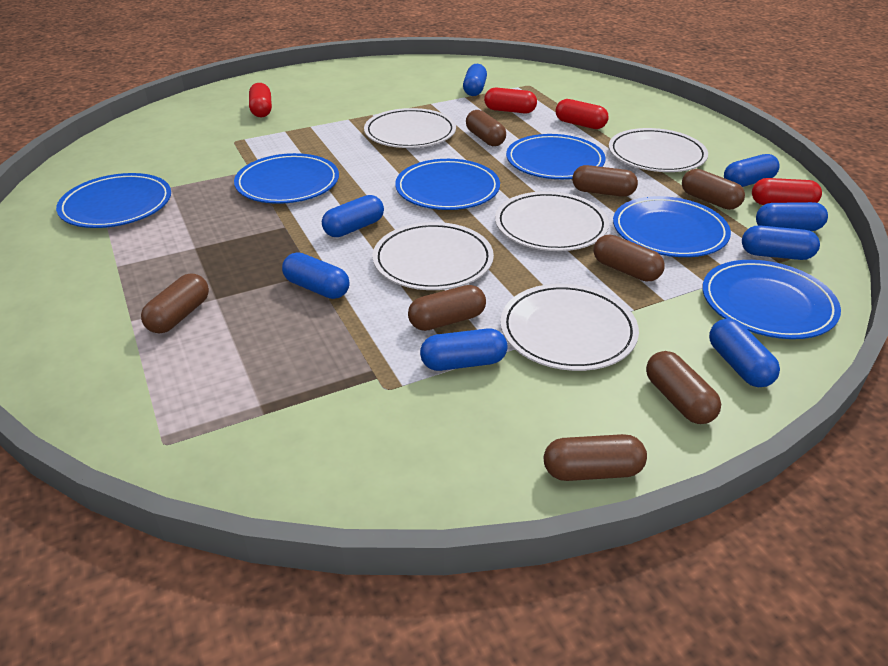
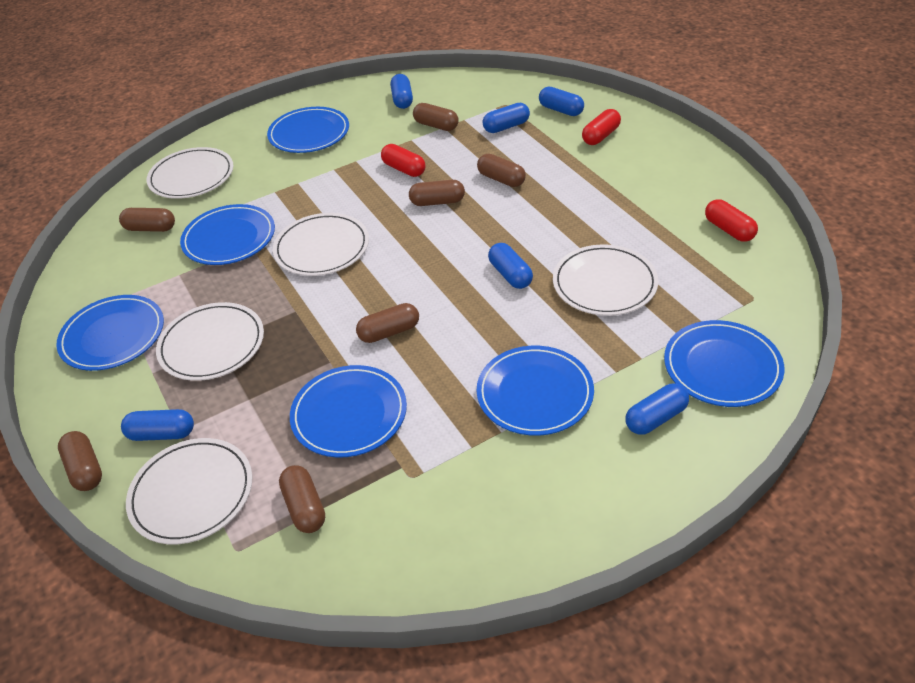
blue capsule: [282,252,350,299] [322,195,384,237] [420,328,507,371] [463,64,487,96] [709,318,780,387] [724,154,780,187] [742,225,820,260] [756,202,828,231] = 8 -> [121,409,194,441] [390,74,413,109] [483,103,530,133] [488,243,533,289] [539,87,584,116] [625,384,689,435] = 6
brown capsule: [141,273,209,333] [408,285,486,331] [466,110,506,146] [544,434,647,481] [572,165,638,197] [593,235,665,282] [646,351,721,424] [682,169,745,210] = 8 -> [58,431,102,491] [119,208,175,232] [279,465,325,533] [356,303,419,343] [409,180,465,206] [413,103,459,131] [477,154,526,187] = 7
red capsule: [249,83,272,117] [484,88,537,113] [556,99,609,129] [752,178,822,205] = 4 -> [381,144,425,177] [582,109,621,145] [705,199,758,242] = 3

